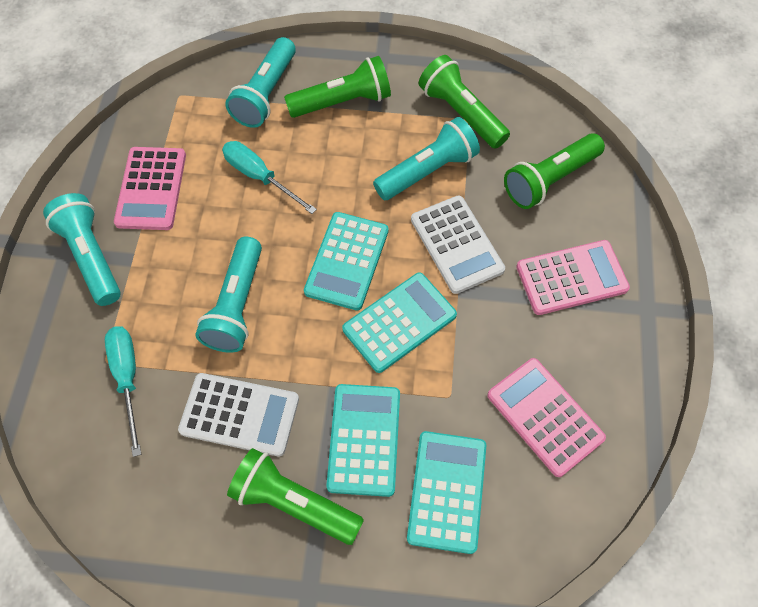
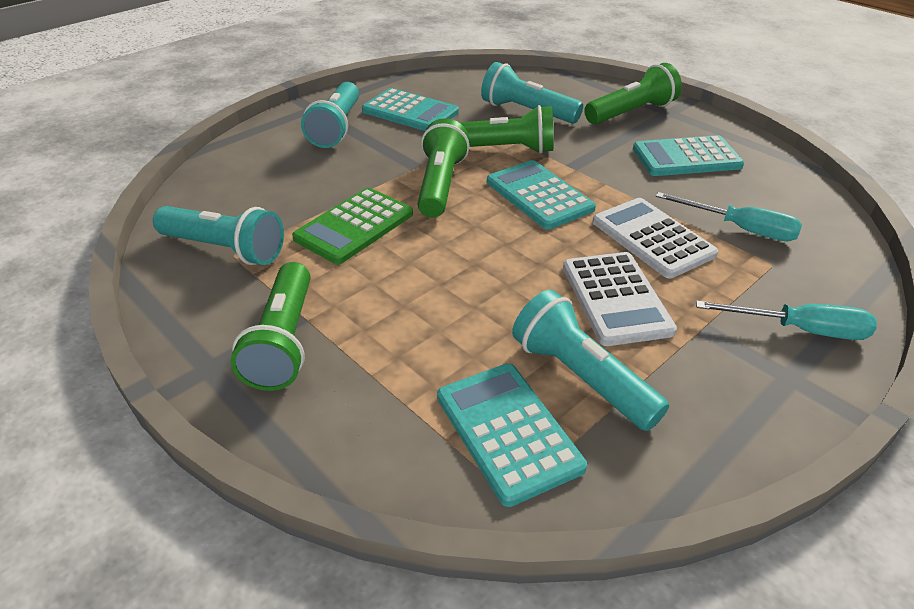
green calculator: none = 0 -> [292,188,413,264] = 1
pink calculator: [114,147,186,230] [487,358,606,477] [516,240,630,315] = 3 -> none = 0

